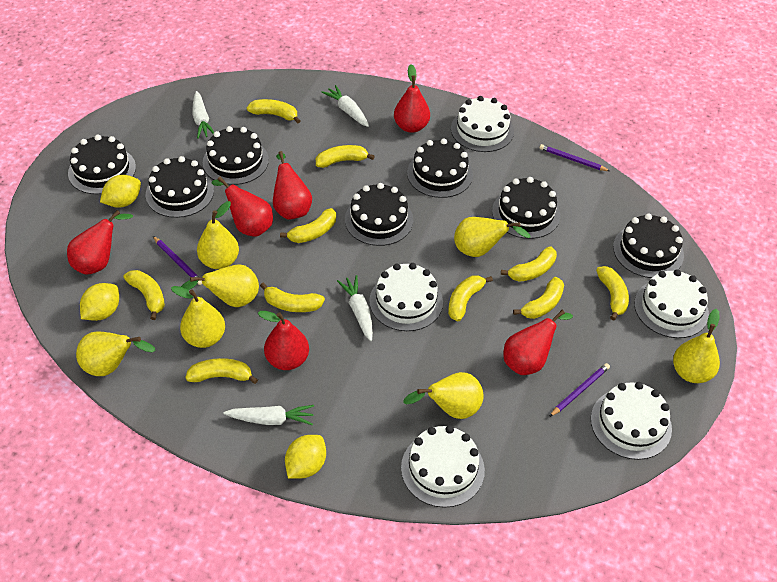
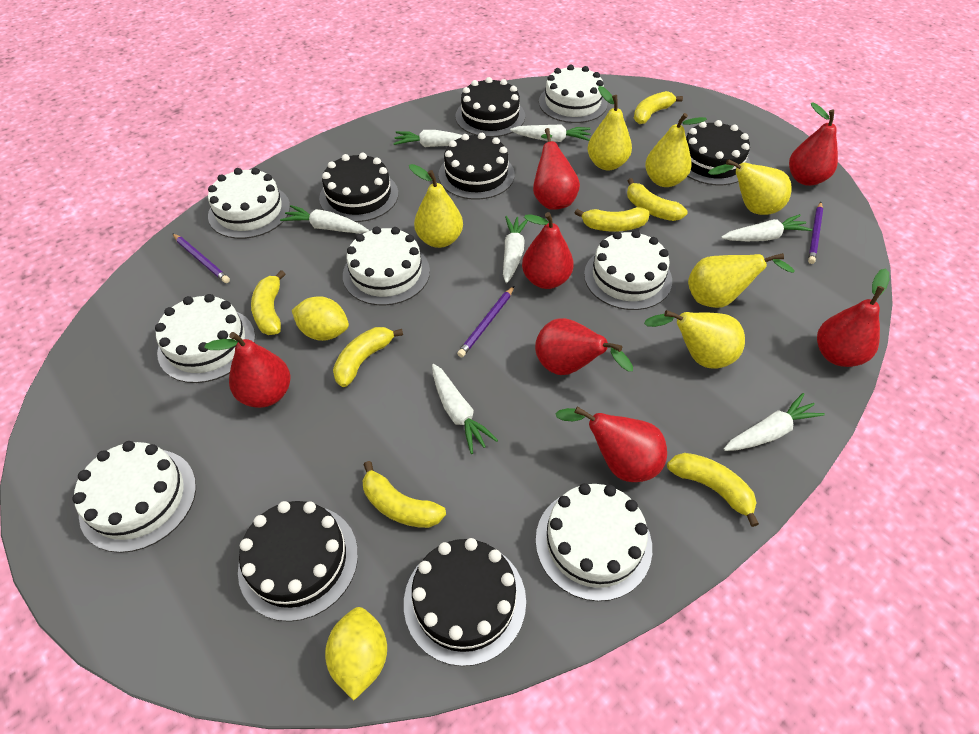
black cake: [68,135,136,194] [146,156,214,218] [203,126,269,185] [345,183,413,246] [407,139,473,198] [492,177,560,239] [613,213,684,278] = 7 -> [238,501,358,622] [319,153,398,222] [404,538,526,666] [438,133,515,200] [455,77,525,137] [686,120,750,185] = 6
red pear: [67,210,133,275] [212,177,273,237] [258,311,309,370] [273,151,312,220] [394,64,430,133] [503,310,573,375] = 6 -> [204,332,290,408] [522,212,574,289] [533,128,580,210] [535,318,633,375] [555,407,667,482] [789,103,838,186] [817,268,889,367] = 7
white cake: [369,263,443,331] [401,425,485,508] [451,96,514,152] [591,382,672,460] [634,269,709,338] = 5 -> [72,441,196,553] [155,294,255,383] [208,168,290,239] [343,227,430,306] [535,483,652,601] [539,65,607,123] [584,230,672,310] = 7
white carrot: [192,91,214,139] [224,405,314,425] [321,85,369,127] [337,275,373,341] = 4 -> [280,205,369,234] [393,130,462,147] [432,364,498,454] [503,216,528,283] [510,124,591,142] [721,214,812,241] [724,393,825,451] = 7
yellow banana: [124,270,165,320] [185,358,258,384] [247,99,301,123] [260,283,325,312] [280,208,336,243] [316,145,375,168] [448,275,493,321] [501,247,557,282] [513,277,564,319] [596,266,629,321] = 10 -> [251,270,285,335] [333,327,403,387] [362,461,446,528] [575,207,649,232] [627,178,687,221] [634,91,683,124] [667,453,759,527] = 7
yellow lemon: [80,283,119,321] [100,175,141,208] [285,435,326,479] = 3 -> [292,296,349,341] [325,607,387,700] = 2
yellow pear: [76,332,156,376] [171,286,225,348] [181,264,259,307] [197,201,239,269] [403,372,483,419] [454,217,531,257] [673,309,720,383] = 7 -> [409,164,463,248] [587,86,632,170] [644,310,745,369] [645,113,707,187] [688,253,795,308] [708,159,791,215] = 6

